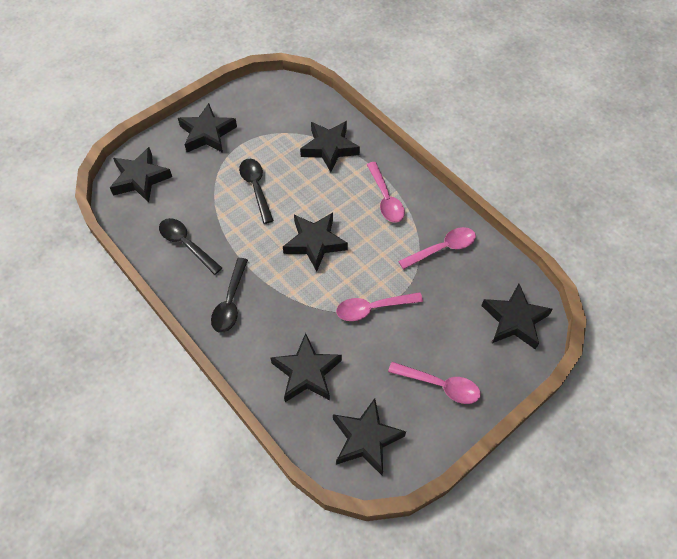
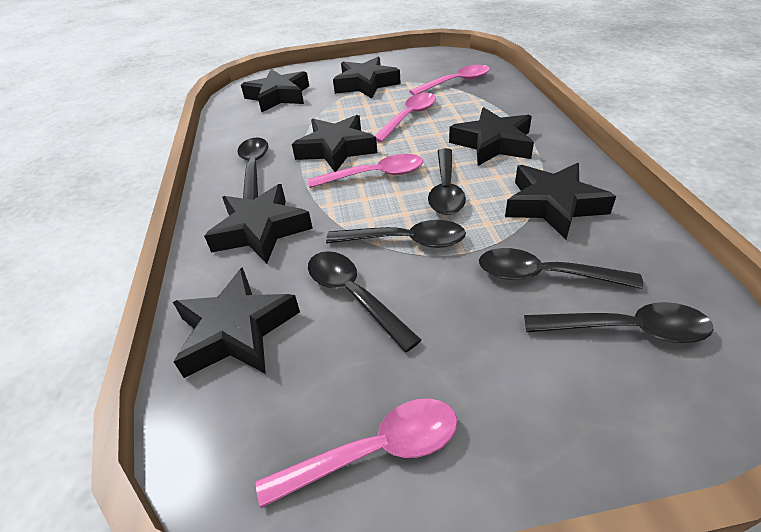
black spoon: [159,218,222,275] [211,258,248,333] [239,159,274,224] = 3 -> [237,138,268,200] [308,251,421,352] [326,220,466,248] [428,148,466,215] [479,248,643,289] [524,302,714,343] = 6

